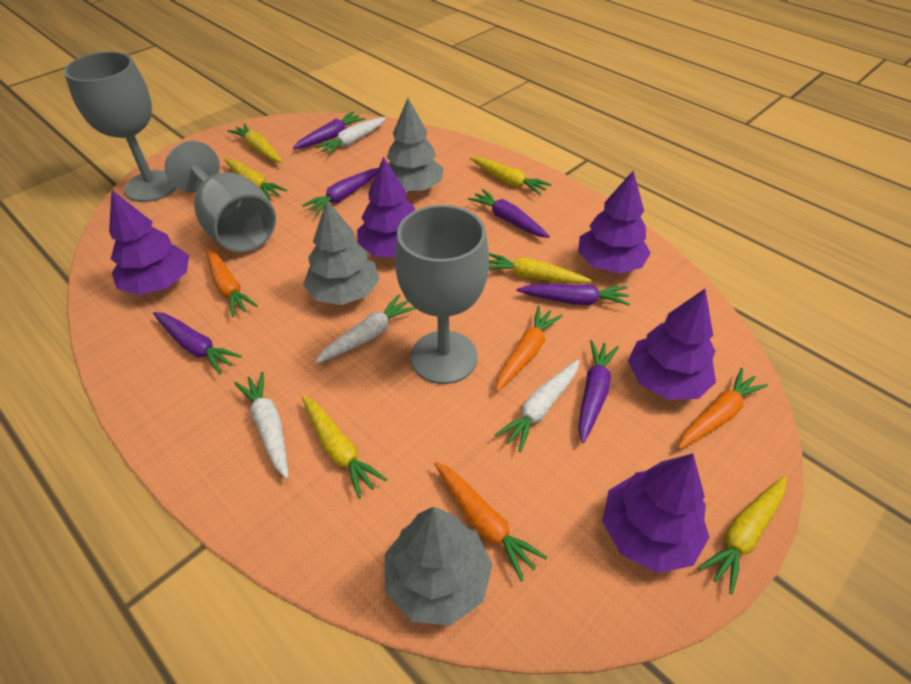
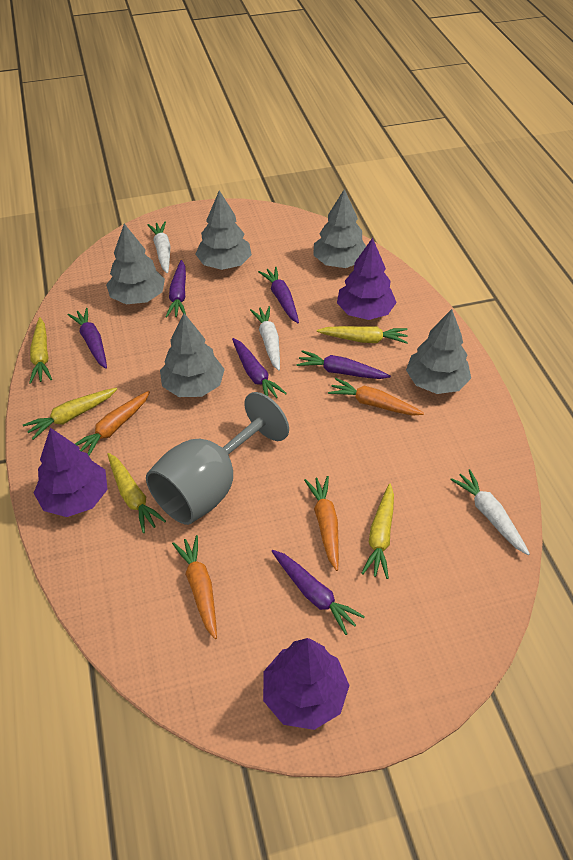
grey goblet: [64,52,177,202] [165,141,276,252] [395,205,489,384] = 3 -> [146,392,289,525] = 1
grey tree: [303,199,380,305] [385,507,492,626] [387,98,444,192] = 3 -> [106,224,165,304] [160,313,225,397] [196,190,252,270] [313,189,366,268] [406,309,471,394] = 5
purple tree: [109,190,189,295] [357,157,415,257] [578,171,651,273] [602,454,709,573] [628,289,716,400] = 5 -> [34,428,108,517] [263,638,350,730] [337,238,397,320] = 3
white carrot: [234,372,289,479] [315,294,416,364] [316,117,386,155] [495,360,579,452] = 4 -> [147,222,170,273] [250,306,280,371] [450,469,530,555] = 3
yellow carrot: [224,158,287,200] [227,124,283,163] [302,395,387,499] [470,157,552,195] [489,253,591,284] [698,476,786,594] = 6 -> [23,388,117,440] [29,317,52,384] [108,453,166,533] [317,326,408,344] [361,484,394,579] = 5

